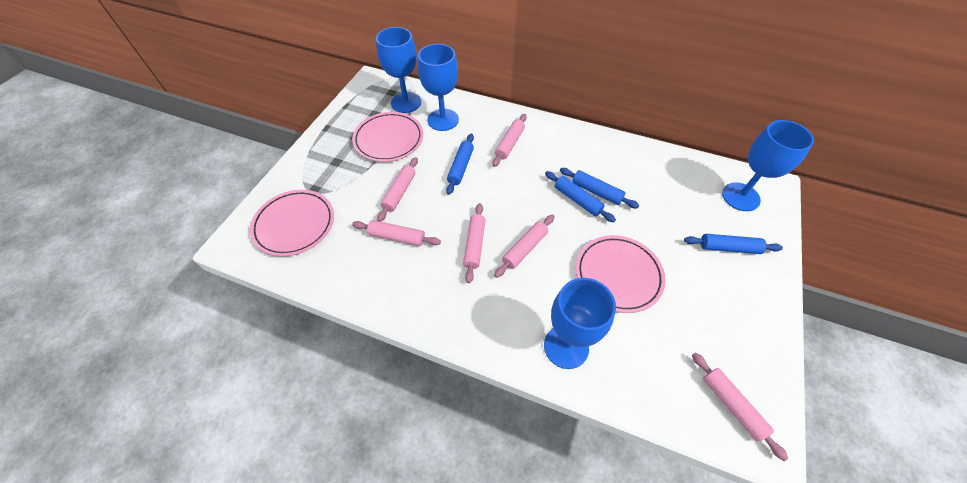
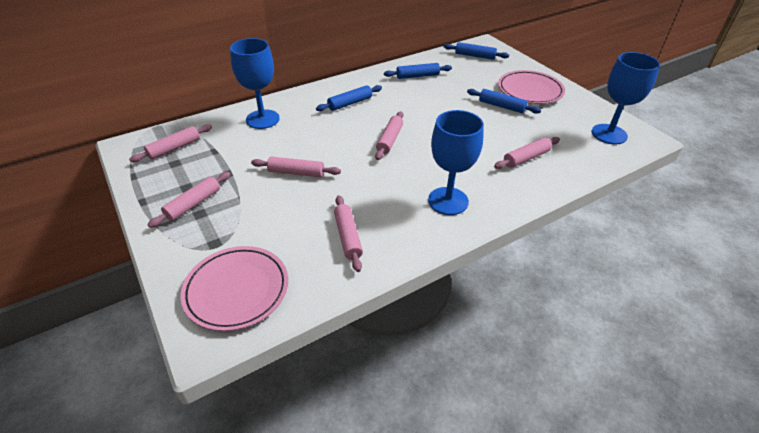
blue goblet: [376,27,421,113] [418,44,459,131] [544,278,616,369] [722,120,814,211] = 4 -> [230,38,280,129] [428,110,484,215] [592,52,660,145] = 3
pink plate: [250,190,334,256] [352,112,423,162] [576,235,666,313] = 3 -> [180,246,288,331] [498,70,565,104] = 2

